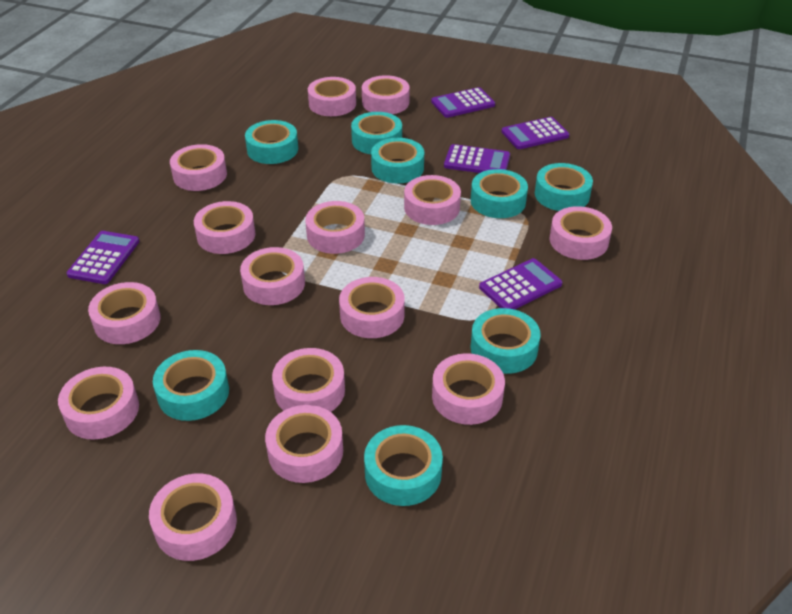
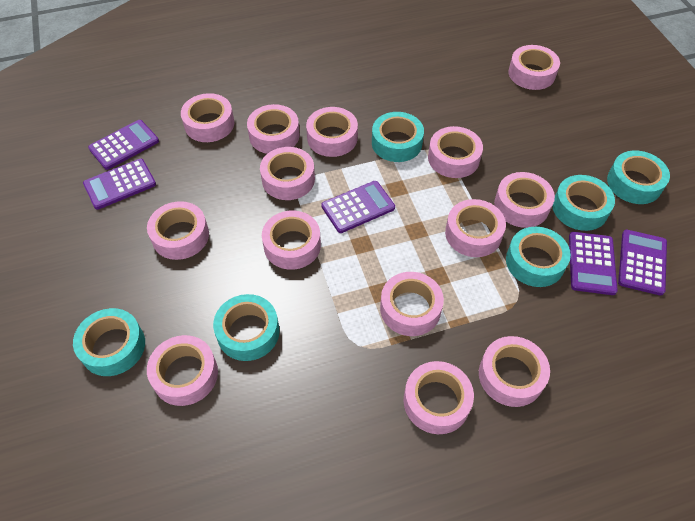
pink tape: [58,367,139,440] [88,282,160,344] [149,474,237,561] [170,144,227,191] [194,201,256,254] [240,247,305,305] [265,405,343,483] [272,348,345,412] [305,201,365,254] [308,77,356,116] [339,277,405,338] [362,75,410,114] [404,175,461,225] [432,353,505,425] [550,206,612,260] = 15 -> [147,201,209,260] [147,335,218,406] [181,93,234,142] [247,104,300,154] [260,147,315,200] [262,211,321,270] [306,107,358,157] [380,272,444,336] [404,361,474,434] [428,126,483,178] [445,199,506,257] [479,336,550,407] [494,172,555,228] [508,45,560,90] = 14
turquoise tape: [153,350,229,421] [245,120,298,164] [351,112,402,154] [364,425,443,506] [371,138,424,184] [470,308,540,374] [471,169,528,218] [535,163,593,211] = 8 -> [73,308,145,376] [213,294,280,361] [372,112,424,162] [506,227,571,287] [552,175,615,231] [607,150,670,204] = 6

